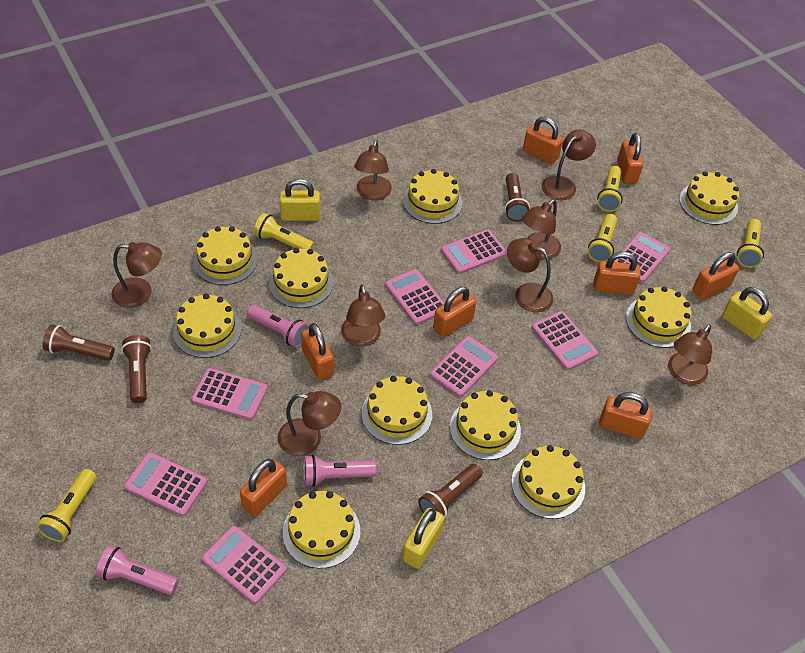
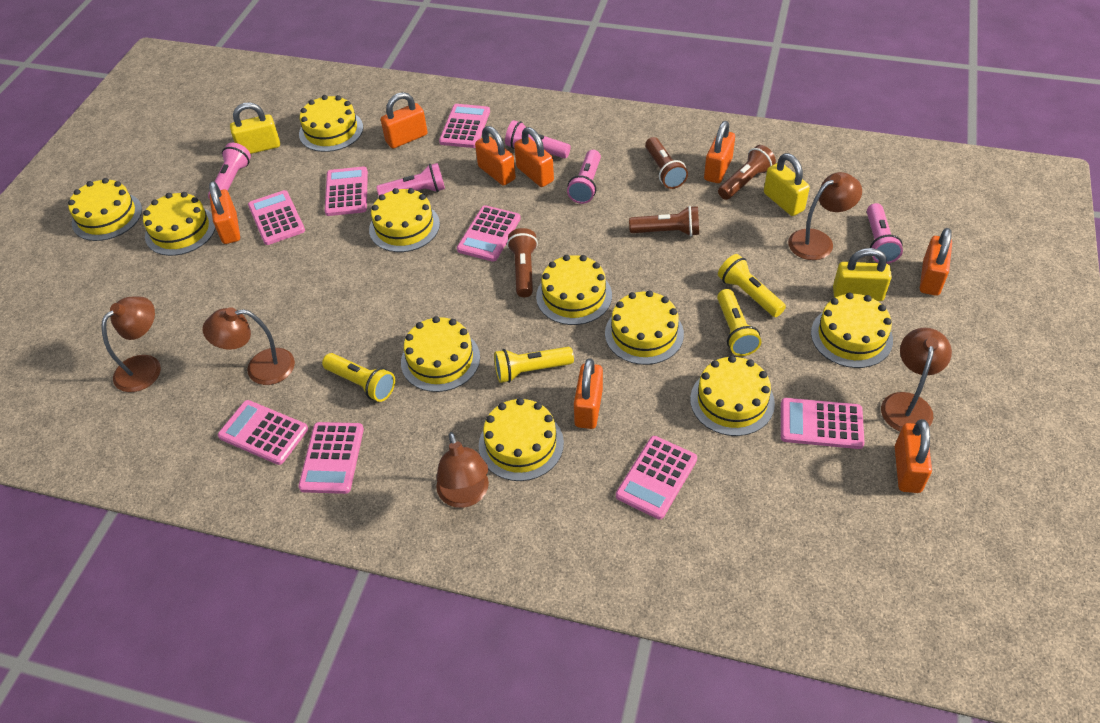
brown lamp: [111,242,162,308] [278,391,342,456] [341,285,385,347] [354,140,392,200] [507,238,553,312] [522,199,561,260] [542,129,596,200] [668,324,712,385] = 8 -> [101,296,161,392] [203,307,295,385] [436,432,489,508] [788,172,862,260] [881,328,952,431] = 5
pink flashlight: [96,545,179,595] [247,305,309,348] [303,455,376,487] = 3 -> [208,143,251,199] [376,163,445,196] [505,120,571,158] [567,150,601,204] [867,203,903,264] = 5
yellow flashlight: [36,469,97,542] [254,213,314,250] [588,214,617,262] [597,166,623,212] [737,219,764,268] = 5 -> [322,353,395,402] [494,347,574,383] [717,289,761,356] [718,254,786,317] = 4

